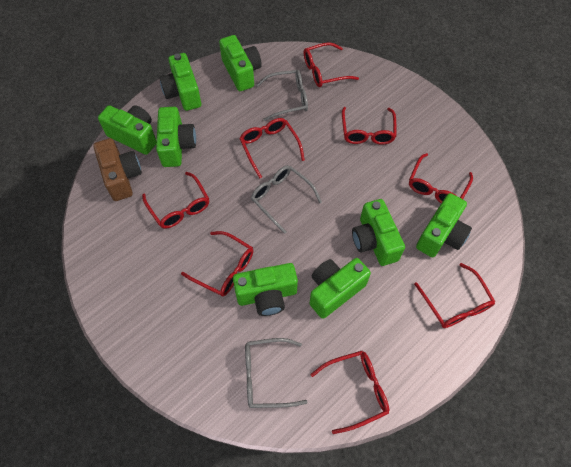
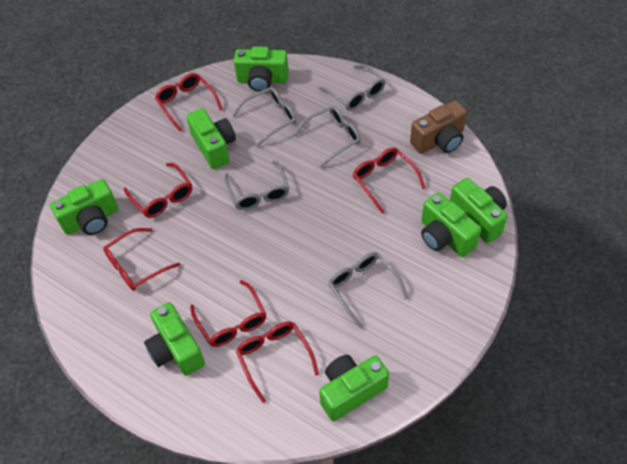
green camera: [98,105,157,155] [156,107,196,167] [159,53,201,111] [219,35,262,91] [233,263,298,316] [310,258,371,319] [352,199,405,266] [416,193,472,258] = 8 -> [50,179,119,235] [144,302,205,376] [186,108,236,169] [234,47,289,92] [319,355,389,421] [421,192,481,257] [450,178,507,243] = 7
grey glasses: [245,338,308,408] [251,165,322,234] [256,70,308,121] = 3 -> [224,160,289,210] [232,87,297,147] [293,106,361,168] [319,64,385,111] [328,252,408,329] = 5
red glasses: [142,172,209,229] [181,231,253,296] [239,118,305,178] [304,42,359,87] [311,351,389,434] [342,107,396,145] [409,153,473,203] [414,263,495,328] = 8 -> [103,228,180,291] [124,163,192,218] [155,73,223,132] [190,280,266,347] [236,321,319,403] [353,147,426,214] = 6

